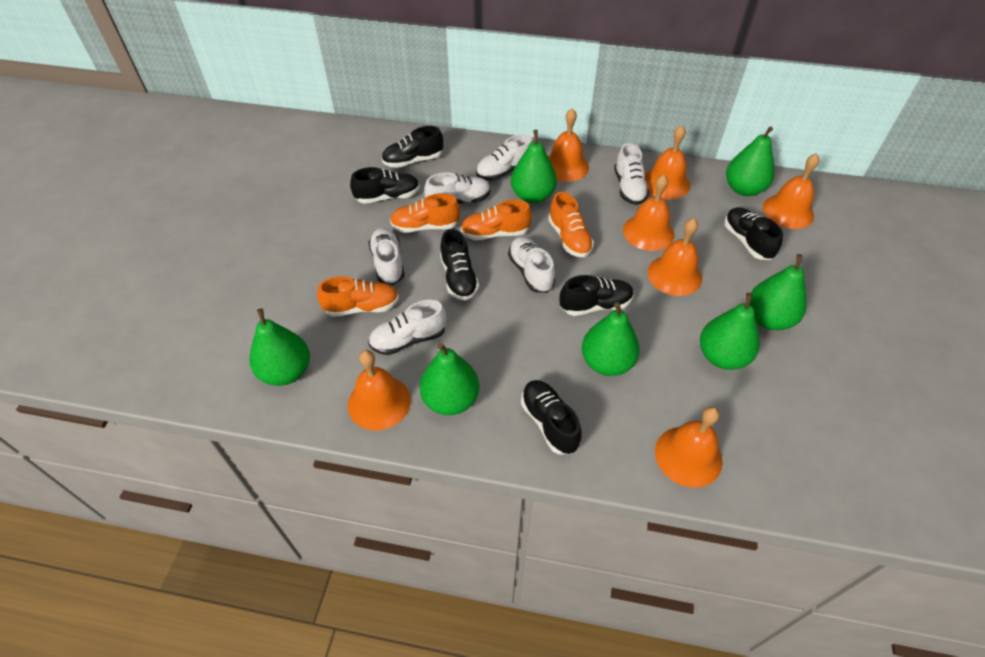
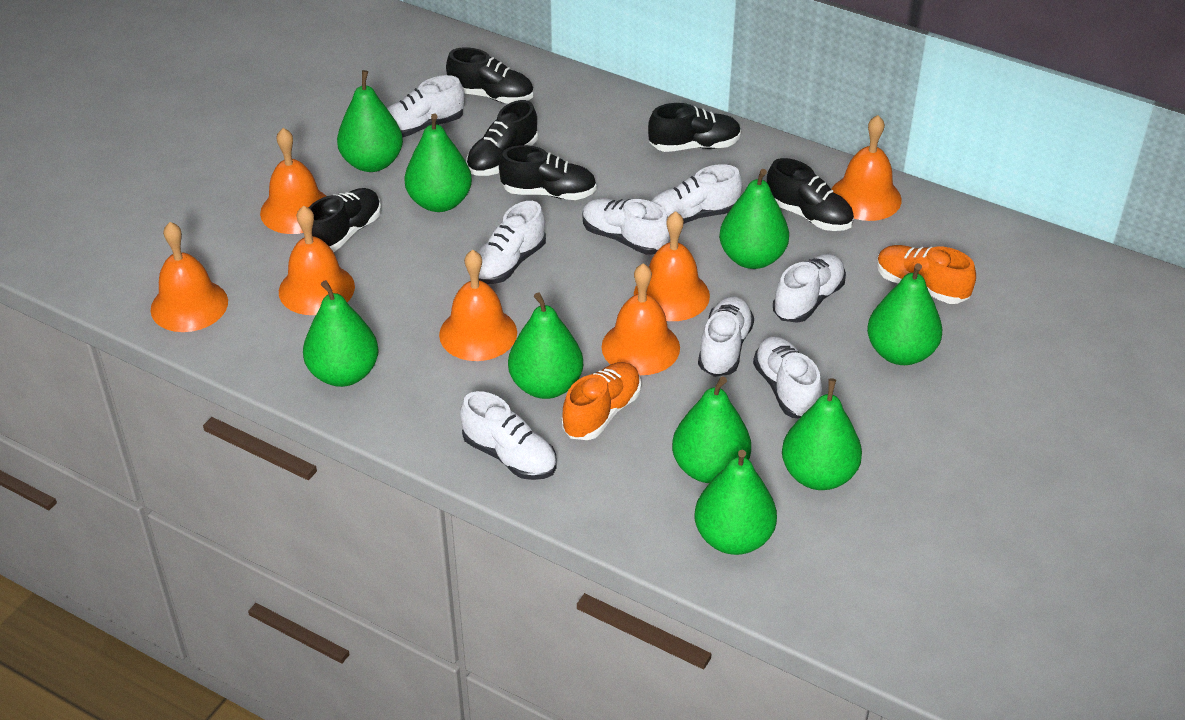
green pear: [249,308,310,386] [420,343,479,415] [511,130,557,203] [582,302,640,376] [700,293,760,370] [726,126,775,196] [750,254,807,330] = 7 -> [303,280,378,387] [337,70,403,172] [404,114,472,212] [508,292,583,399] [672,376,751,483] [695,450,777,555] [719,169,789,269] [782,378,862,490] [867,263,942,365] = 9
orange shoe: [317,276,399,317] [390,193,460,233] [461,200,532,240] [548,192,594,257] = 4 -> [562,362,641,440] [877,245,976,304] = 2
white shoe: [368,228,405,285] [368,300,447,355] [424,172,491,204] [476,134,533,181] [508,237,555,293] [614,143,649,205] = 6 -> [387,75,465,137] [460,391,556,480] [477,201,546,284] [582,198,670,255] [651,164,742,224] [698,296,754,377] [753,336,822,418] [773,254,846,323] = 8

